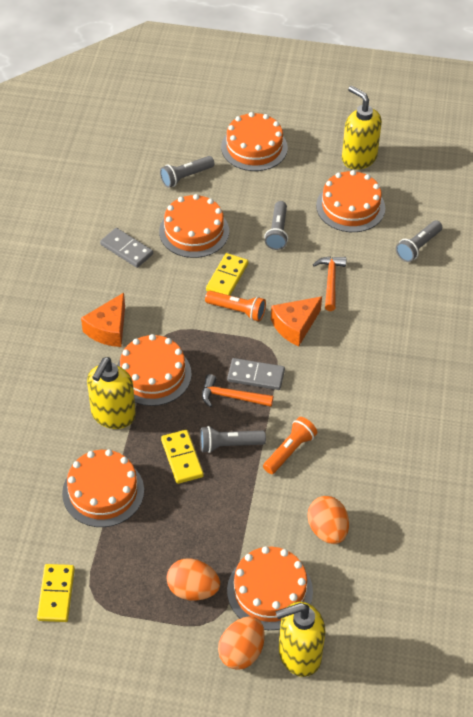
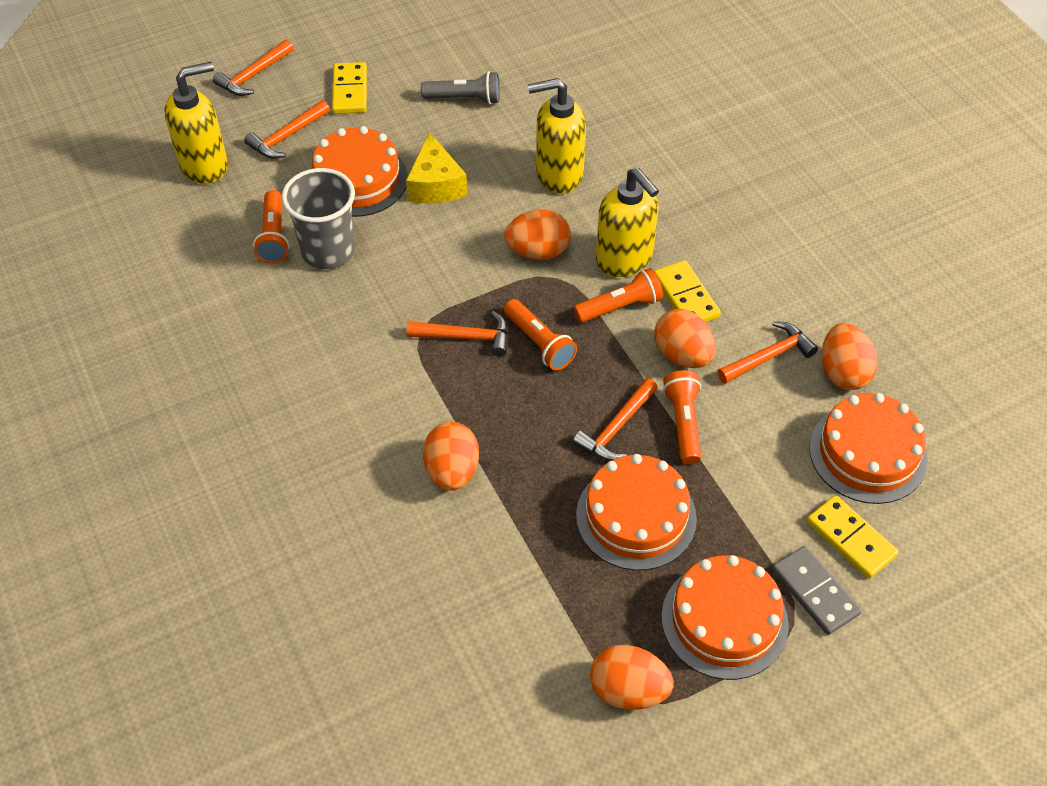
grey cup: none = 0 -> [282,168,355,269] = 1
grey domino: [100,228,153,268] [227,358,285,390] = 2 -> [772,546,862,635] = 1
grey flashlight: [160,156,215,188] [200,426,266,453] [264,201,288,250] [396,221,442,262] = 4 -> [421,71,500,104] = 1
orange cake: [62,449,144,527] [117,334,192,406] [159,194,229,258] [221,112,288,171] [227,546,313,630] [316,170,385,232] = 6 -> [311,126,408,217] [576,454,697,571] [661,555,789,680] [809,393,928,504] = 4
orange cheese: [81,293,125,347] [271,296,322,346] = 2 -> none = 0
orange egg: [167,559,220,601] [218,616,265,670] [307,496,349,544] = 3 -> [423,421,479,491] [504,209,571,260] [590,645,674,710] [654,309,716,368] [822,323,878,390] = 5
orange flashlight: [205,291,266,321] [263,417,317,474] = 2 -> [253,190,289,264] [504,299,577,371] [574,268,663,323] [663,370,701,464] = 4
orange hammer: [202,374,273,407] [313,257,347,311] = 2 -> [213,39,294,96] [244,100,330,159] [407,311,508,357] [572,378,658,461] [718,321,818,384] = 5
yellow cheese: none = 0 -> [406,132,467,203] = 1

